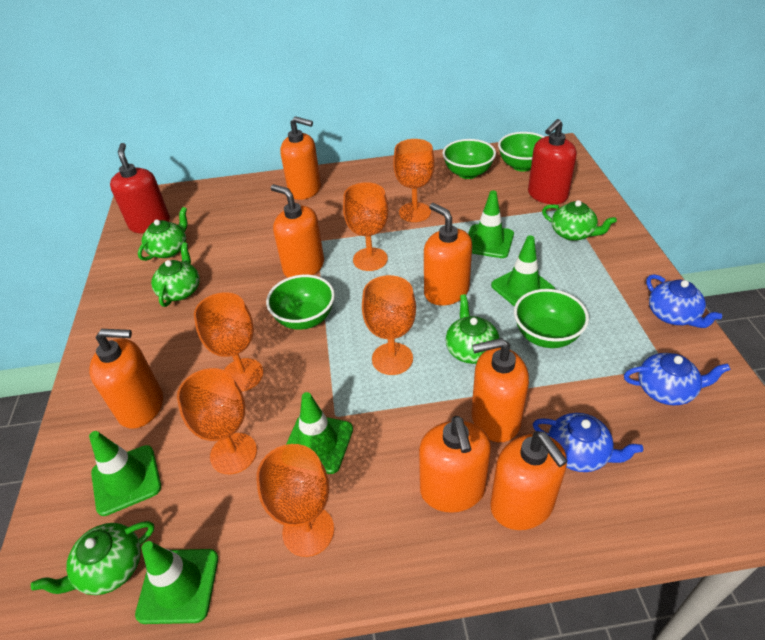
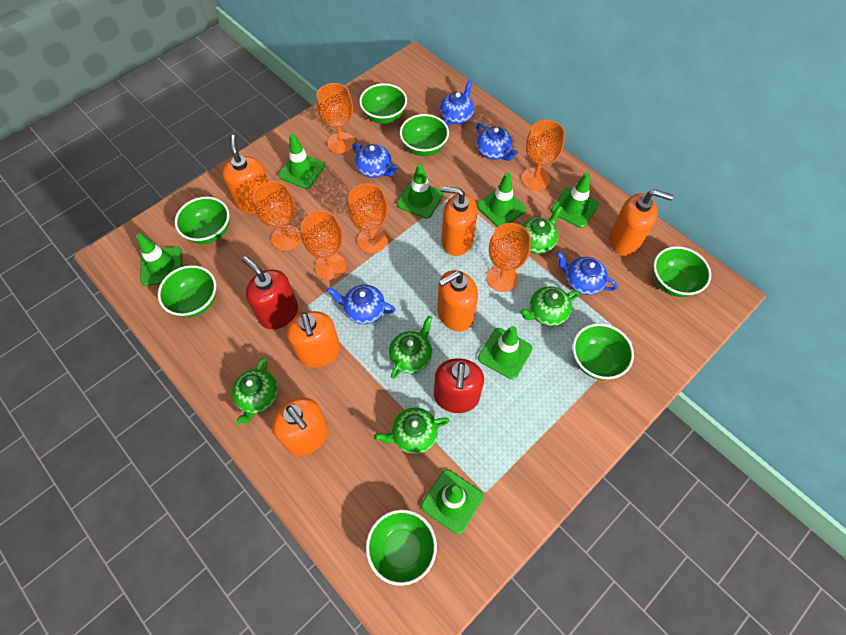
blue teapot: [533,413,643,472] [624,353,731,405] [646,274,722,328] = 3 -> [327,285,396,324] [352,143,398,178] [440,79,474,126] [476,123,518,161] [556,251,617,295] = 5
green bowl: [266,275,335,330] [442,139,496,179] [498,132,544,172] [514,289,589,348] = 4 -> [158,265,216,317] [175,197,229,244] [359,83,407,124] [366,510,437,586] [400,114,449,156] [573,323,634,380] [653,246,711,297] = 7
green traffic cone: [89,431,161,516] [135,541,218,624] [286,392,353,474] [468,190,514,258] [491,236,555,307] = 5 -> [136,234,182,286] [278,134,325,189] [397,164,443,219] [421,469,483,534] [477,172,526,227] [478,326,532,379] [551,172,599,228] = 7
orange soap dispenser: [89,329,163,429] [271,184,324,278] [280,116,321,200] [419,416,491,513] [424,203,472,305] [471,338,529,442] [490,431,568,530] = 7 -> [222,135,268,213] [272,397,329,456] [287,311,340,367] [437,270,478,332] [441,186,478,256] [609,189,673,256] = 6

